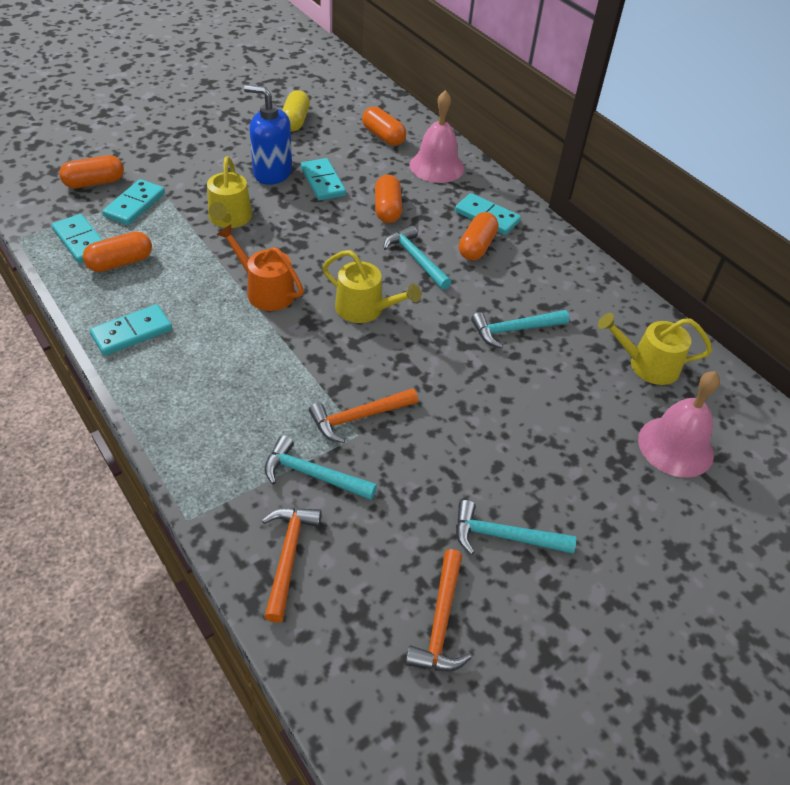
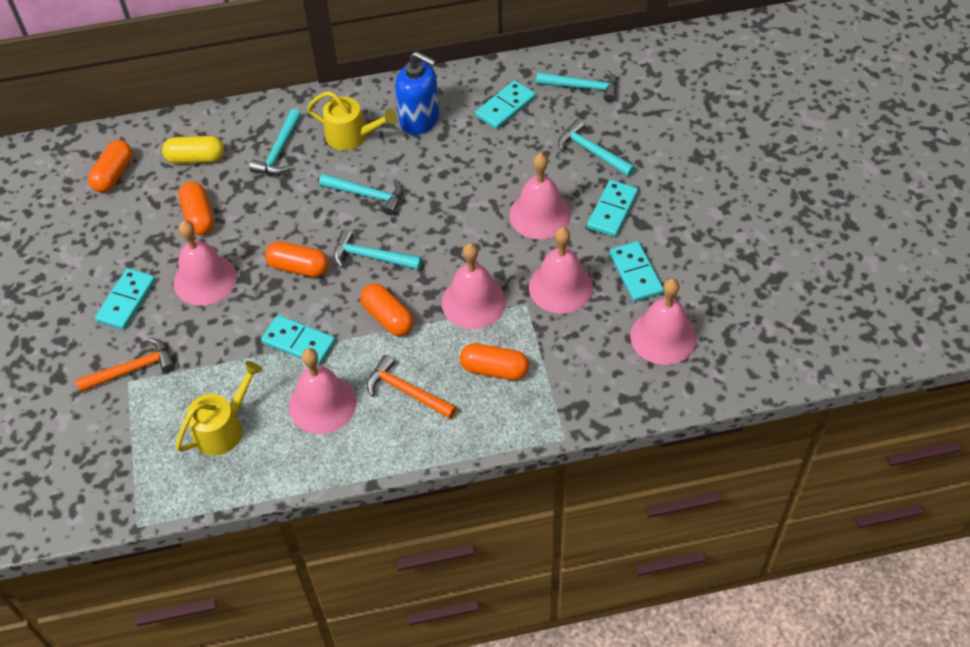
orange hammer: [262,508,322,623] [309,388,418,443] [405,549,472,671] = 3 -> [76,337,175,392] [367,355,457,419] = 2
orange watering can: [217,225,304,311] = 1 -> none = 0
pink bell: [410,90,464,183] [638,371,720,478] = 2 -> [174,220,237,306] [289,348,356,434] [442,243,506,329] [509,153,571,239] [529,227,593,313] [630,278,697,365] = 6
turquoise hammer: [265,435,377,500] [383,225,452,290] [456,500,576,555] [471,310,569,348] = 4 -> [249,109,301,175] [319,174,403,215] [333,229,422,270] [536,70,617,102] [558,119,635,177] = 5
yellow watering can: [207,156,252,228] [322,250,421,323] [598,313,712,385] = 3 -> [176,361,262,456] [307,91,397,151] = 2

